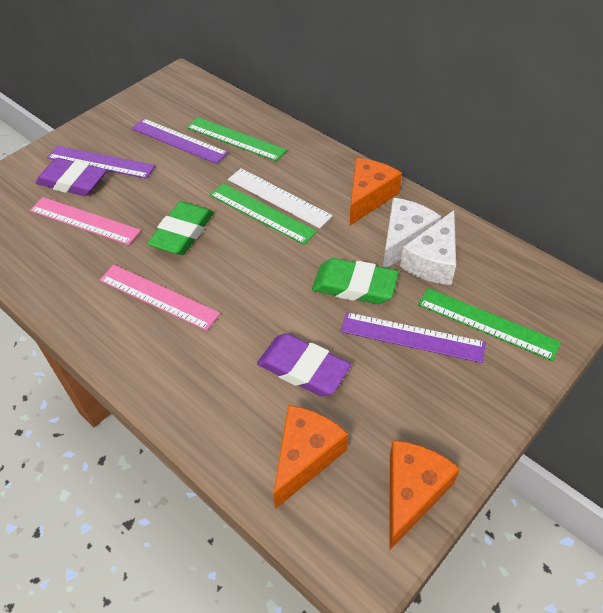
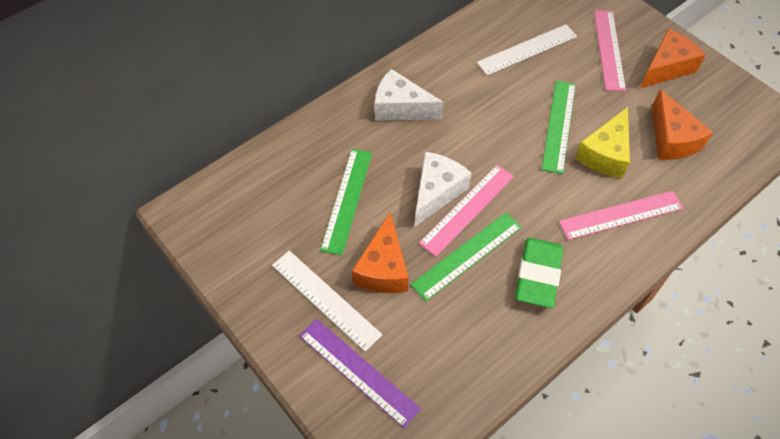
green eraser: [147,202,214,255] [312,258,399,304] = 2 -> [516,238,563,308] = 1
pink ruler: [30,197,141,245] [99,265,220,331] = 2 -> [419,165,514,257] [559,191,684,240] [594,11,626,91] = 3
purple eraser: [36,158,107,196] [257,333,351,396] = 2 -> none = 0
purple ruler: [47,146,155,179] [131,118,228,164] [340,312,486,363] = 3 -> [299,319,421,428] = 1
white ruler: [228,168,333,229] = 1 -> [272,250,382,352] [477,24,577,75] = 2
yellow cheese: none = 0 -> [575,107,630,178] = 1

